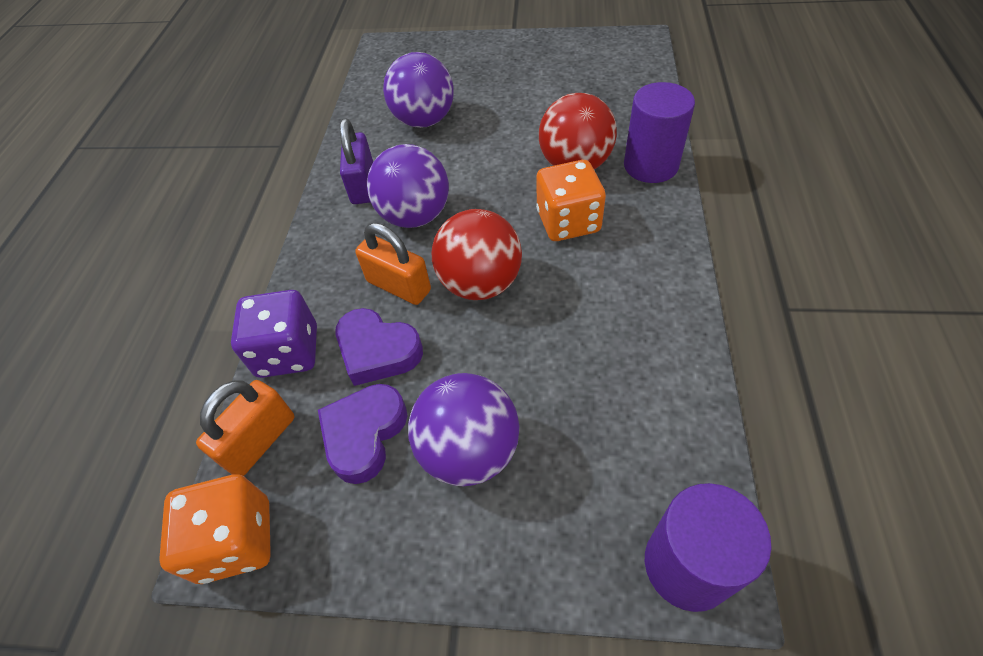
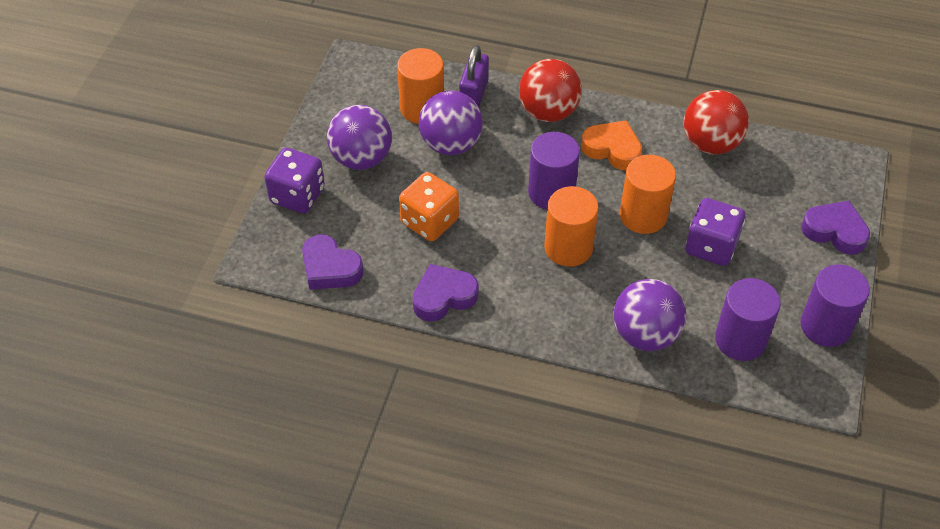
orange cylinder: none = 0 -> [397,48,444,124] [544,186,599,267] [620,155,676,234] = 3
orange dice: [159,474,271,584] [536,160,606,241] = 2 -> [399,172,459,241] = 1
orange heart: none = 0 -> [581,120,642,170] = 1
orange padlock: [196,380,294,476] [355,223,431,305] = 2 -> none = 0
purple cylinder: [624,82,695,183] [645,483,771,612] = 2 -> [528,132,580,210] [715,278,781,361] [800,264,870,347] = 3
purple dice: [231,290,317,378] = 1 -> [264,148,325,214] [685,198,745,266] = 2
purple heart: [318,384,407,484] [335,308,423,386] = 2 -> [302,235,364,290] [413,264,479,322] [801,201,870,255] = 3

